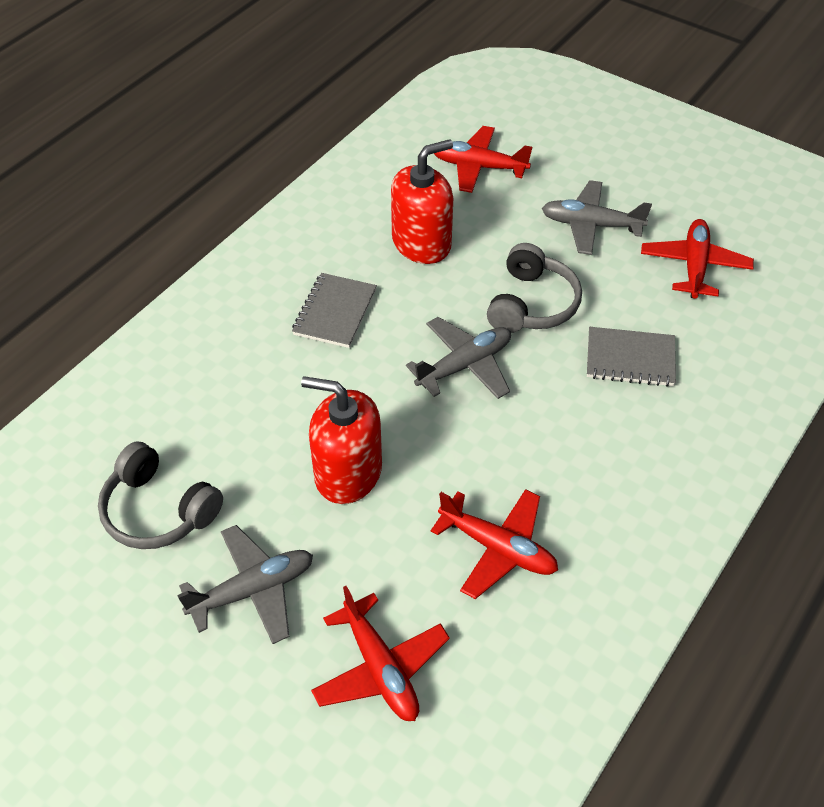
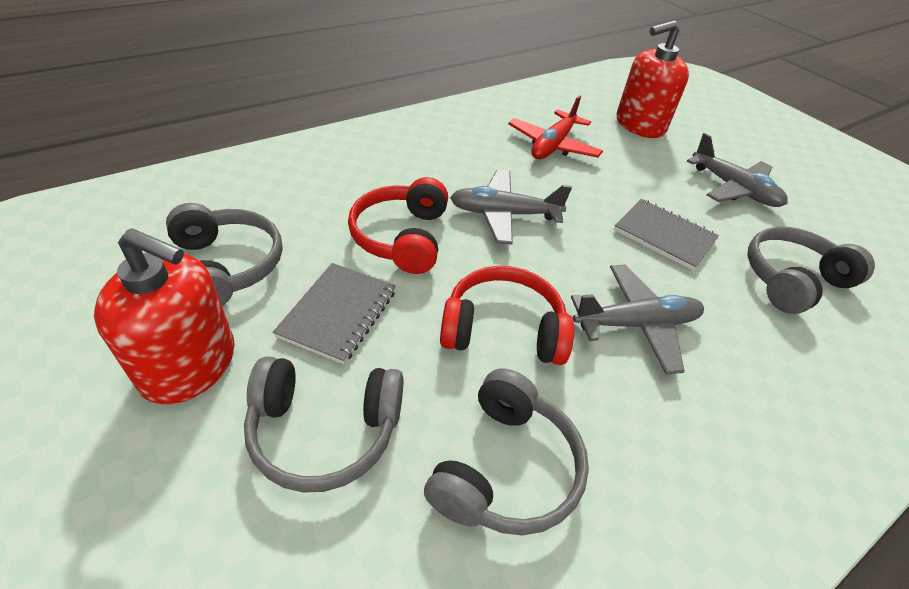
grey headphones: [98,441,223,549] [487,243,582,333] = 2 -> [166,203,282,306] [244,357,404,493] [424,368,589,535] [747,227,875,314] = 4
red headphones: none = 0 -> [348,177,448,274] [440,266,574,365] = 2
red plane: [311,586,450,721] [431,489,558,599] [434,126,532,193] [641,219,754,299] = 4 -> [508,95,603,159] = 1

